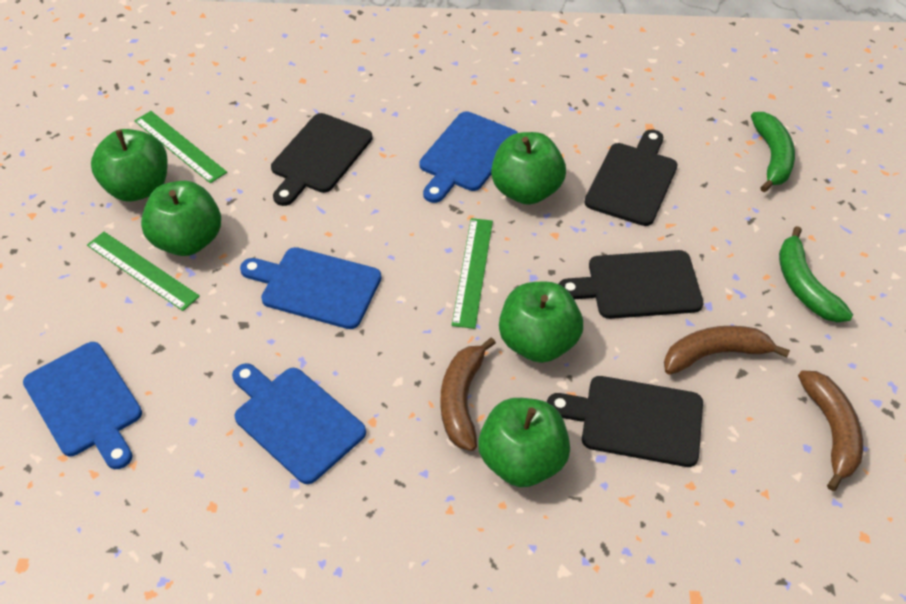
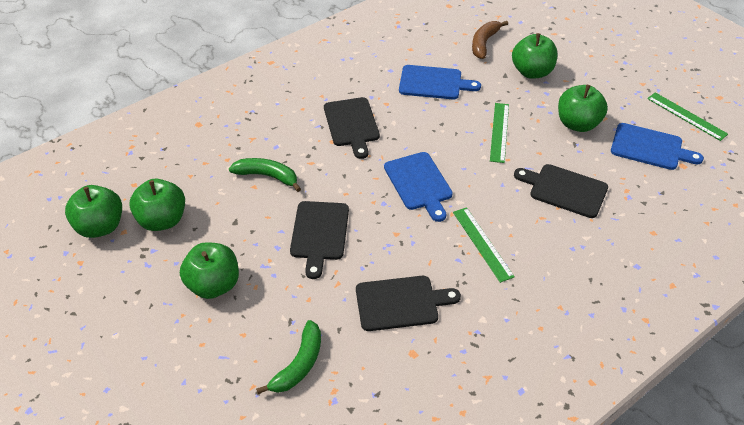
blue cutting board: [23,342,142,469] [232,363,366,484] [240,247,382,329] [419,111,518,203] = 4 -> [384,152,453,222] [399,65,481,99] [611,123,704,170] = 3
brown banana: [440,337,496,451] [664,326,790,375] [798,370,863,491] = 3 -> [472,21,508,59] = 1

